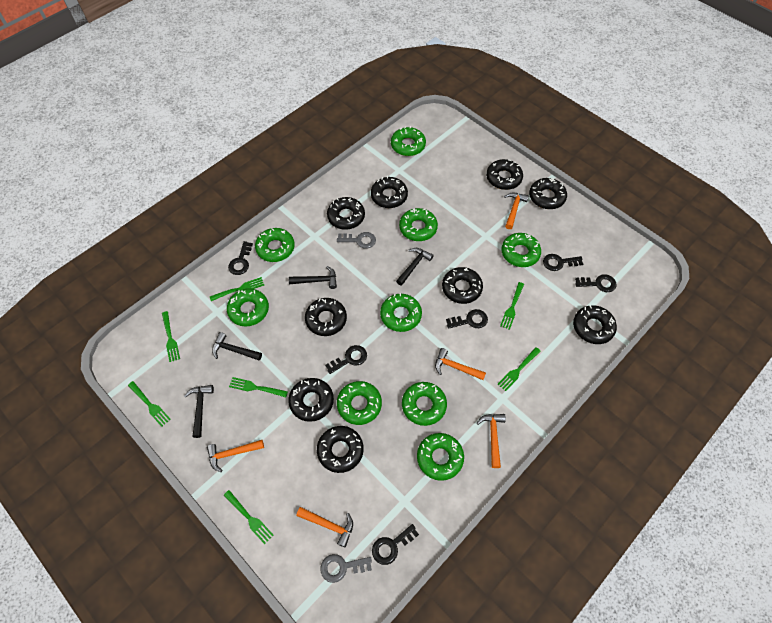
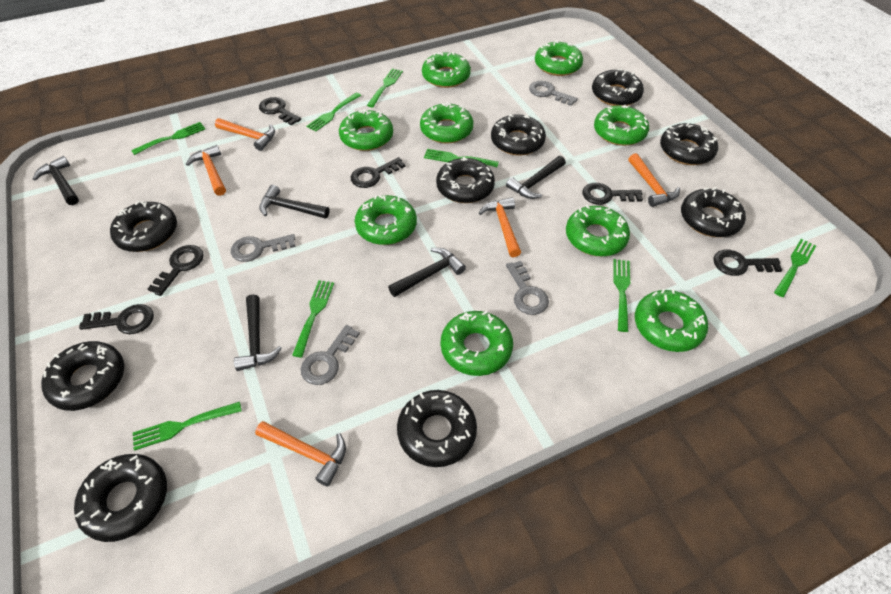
black hammer: [184,385,214,438] [212,332,262,361] [289,266,337,289] [396,248,434,286] = 4 -> [33,156,79,205] [234,294,282,371] [259,185,329,219] [388,248,466,297] [506,156,566,199] = 5
green fork: [128,381,171,427] [162,311,180,362] [210,277,264,301] [224,490,274,544] [229,377,288,397] [498,347,541,391] [500,282,524,330] = 7 -> [131,122,205,155] [133,402,242,451] [292,280,334,358] [307,93,361,132] [367,69,403,107] [424,149,499,167] [613,259,630,332] [774,239,816,297] = 8
grey key: [321,554,372,583] [337,232,376,249] = 2 -> [231,234,296,262] [301,325,360,385] [506,261,549,315] [529,81,578,106] = 4

